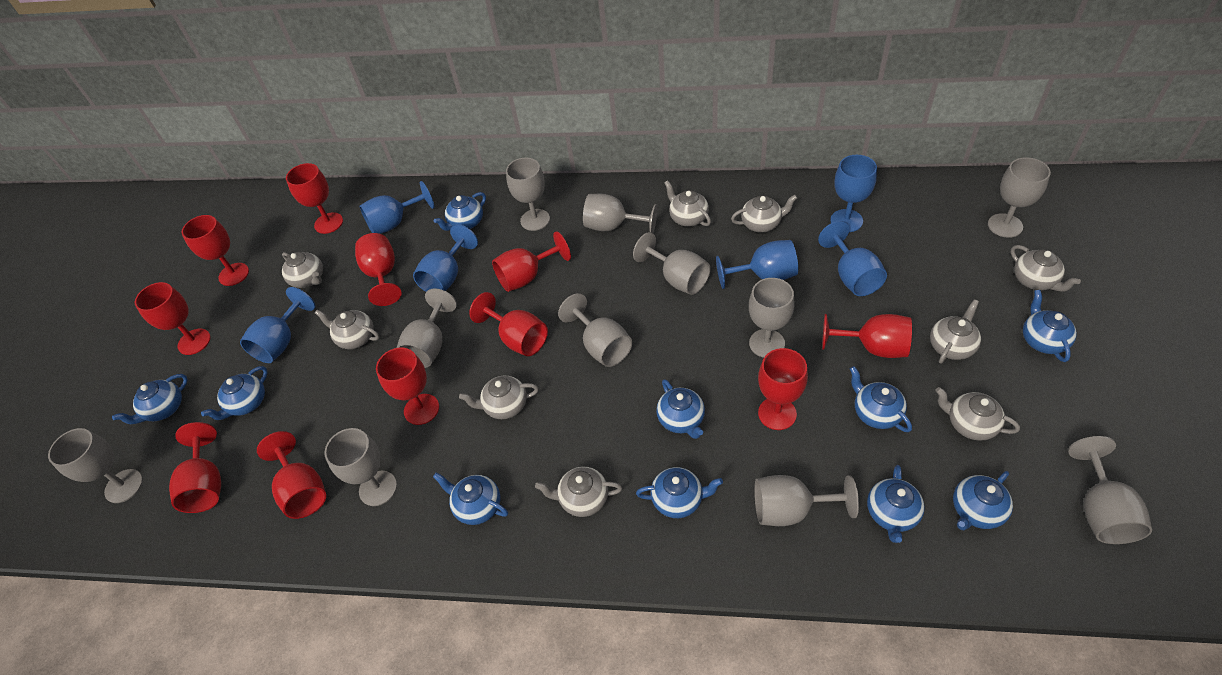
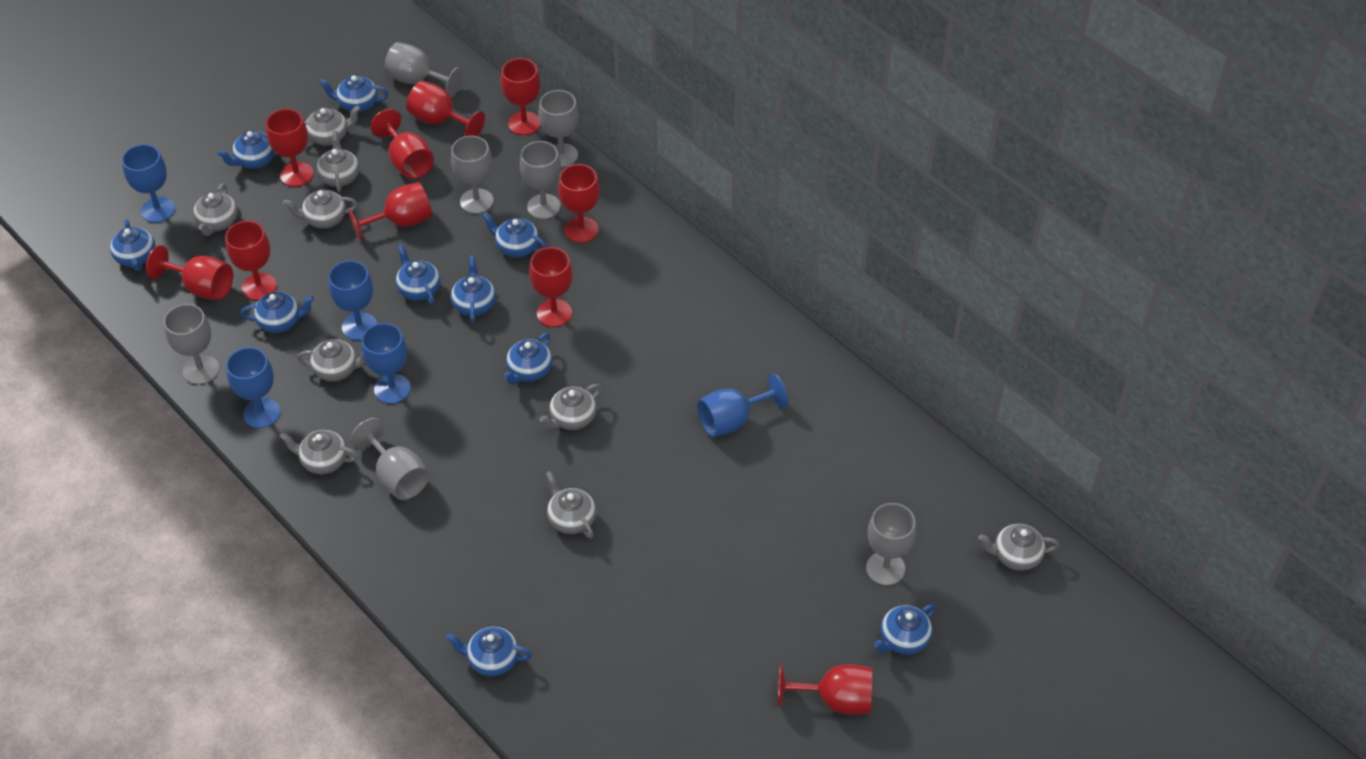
blue goblet: [240,287,315,363] [359,181,434,234] [413,224,478,292] [716,240,798,289] [818,221,887,296] [830,155,877,232] = 6 -> [122,144,175,223] [226,347,281,428] [329,260,377,341] [362,323,411,404] [697,373,788,437] = 5
grey goblet: [48,428,143,503] [324,428,397,506] [397,288,457,368] [506,158,550,231] [558,293,632,367] [583,194,657,233] [633,232,711,295] [749,278,795,358] [754,475,859,526] [988,157,1051,238] [1068,436,1152,544] = 11 -> [164,304,219,385] [350,418,429,500] [384,42,463,97] [451,136,494,214] [520,141,561,219] [539,90,579,167] [866,503,916,586] = 7
red goblet: [135,282,211,355] [169,422,221,513] [182,215,249,286] [257,431,326,519] [286,163,343,234] [355,233,402,306] [376,348,439,425] [469,292,548,356] [492,231,571,292] [758,348,808,430] [822,314,912,358] = 11 -> [146,245,233,300] [225,221,277,300] [266,109,313,187] [348,182,433,242] [371,109,434,179] [406,81,485,136] [501,58,541,135] [529,247,573,327] [558,164,600,243] [778,664,872,715] = 10

